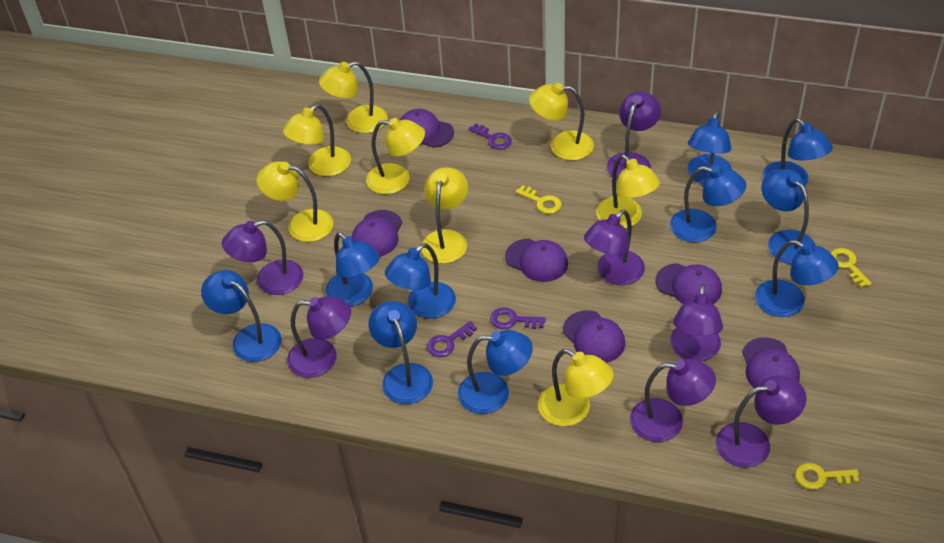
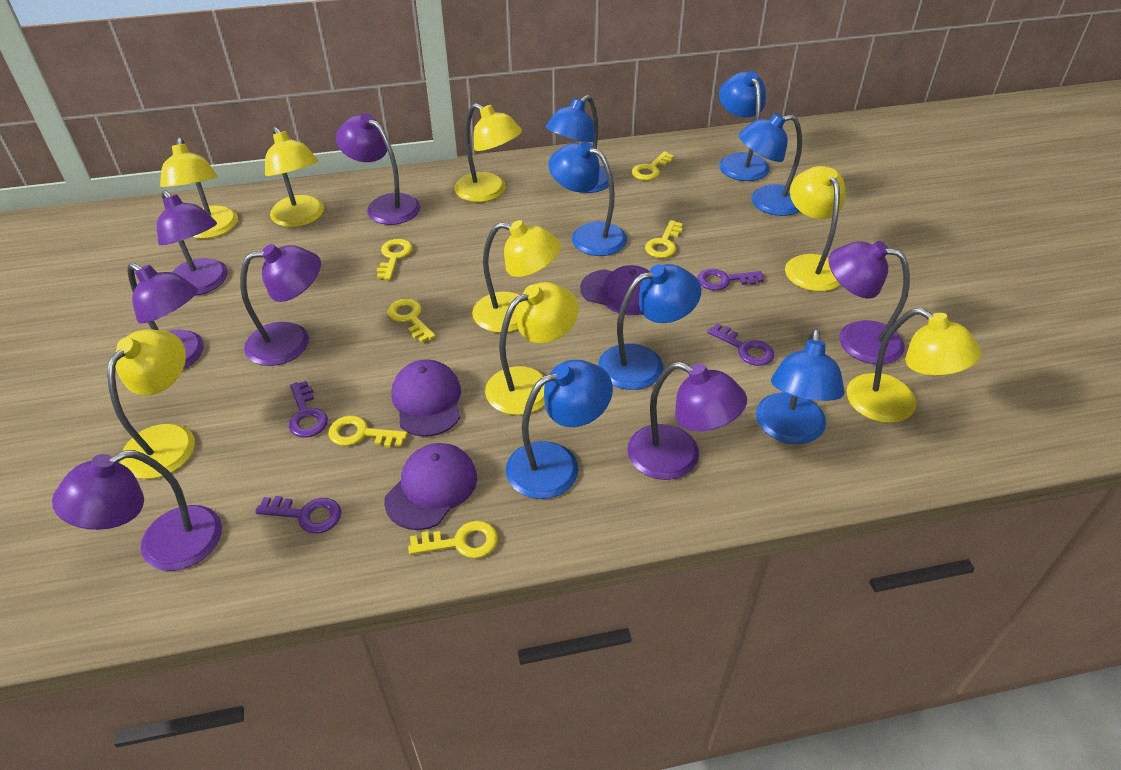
blue lamp: [201,270,281,362] [326,232,380,307] [369,301,433,404] [385,243,456,319] [458,330,533,414] [670,165,746,243] [687,111,732,184] [755,240,839,317] [761,169,816,264] [763,118,833,185] = 10 -> [506,360,613,499] [546,95,613,193] [548,141,627,256] [598,264,701,390] [719,71,769,181] [739,113,802,216] [756,329,845,444] = 7
purple cap: [352,210,402,257] [400,109,454,148] [505,239,568,282] [563,310,625,363] [656,263,722,304] [742,337,800,388] = 6 -> [384,443,477,530] [391,359,461,437] [580,265,649,315] = 3
purple key: [427,321,477,357] [469,123,512,150] [490,307,546,329] = 3 -> [255,496,342,534] [289,381,328,438] [697,269,764,291] [707,324,774,366] = 4
yellow key: [515,185,562,214] [795,463,859,490] [831,248,872,288] = 3 -> [328,415,408,448] [376,239,413,280] [388,299,436,343] [408,521,498,558] [632,151,674,180] [645,220,683,258] = 6

